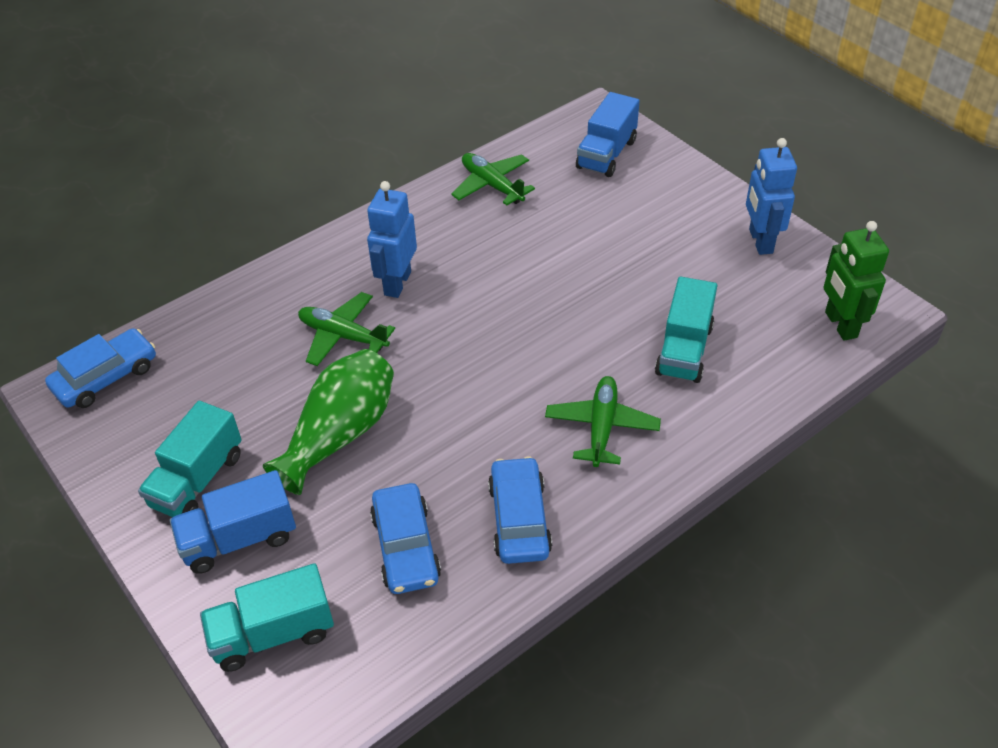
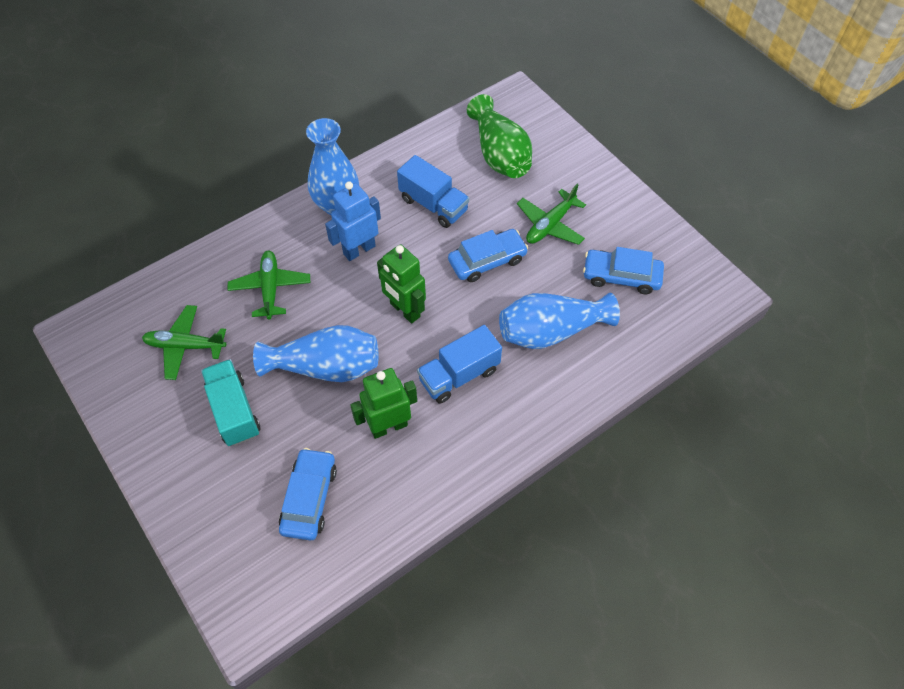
blue robot: [367,181,417,298] [746,138,797,255] = 2 -> [325,181,381,261] = 1
blue vase: none = 0 -> [253,325,379,382] [306,118,359,215] [499,293,620,349] = 3
green robot: [824,221,889,341] = 1 -> [350,368,417,439] [377,244,426,323] = 2
turquoise truck: [138,401,242,517] [200,563,334,672] [655,277,717,383] = 3 -> [201,359,260,446] = 1

